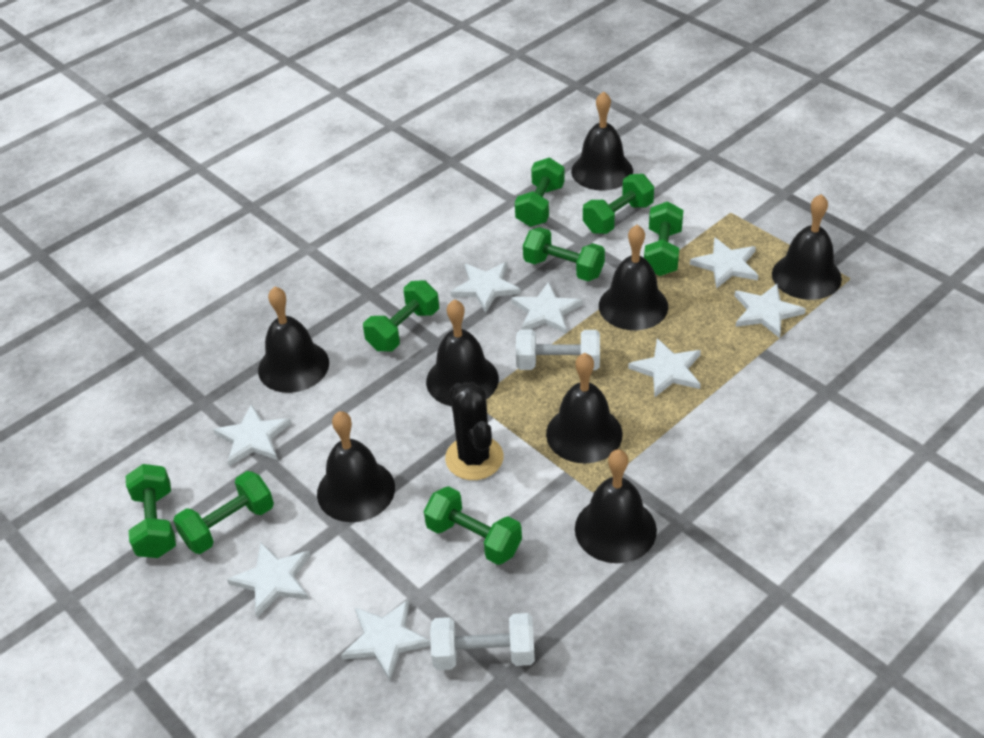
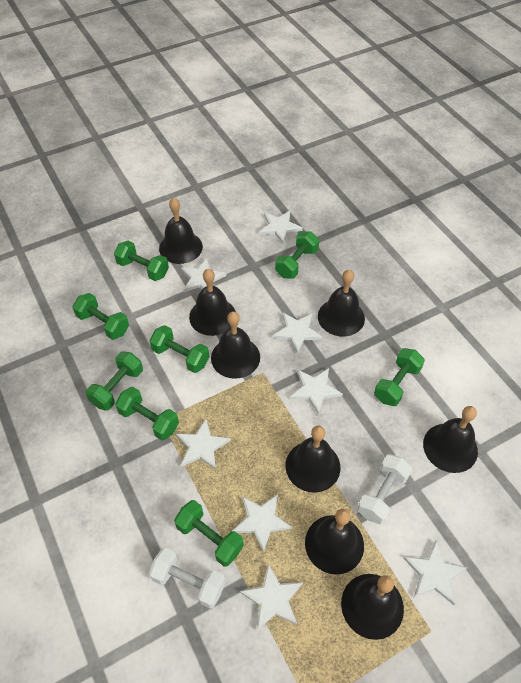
black cactus: [445,382,504,480] = 1 -> none = 0

